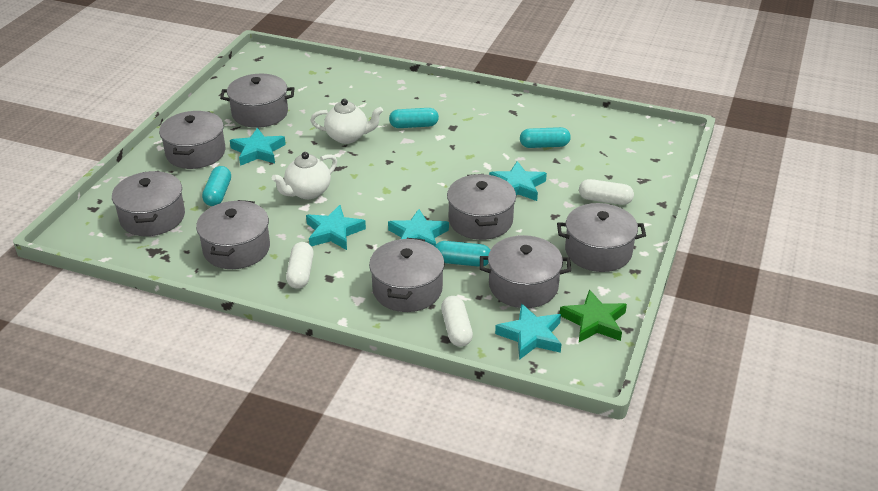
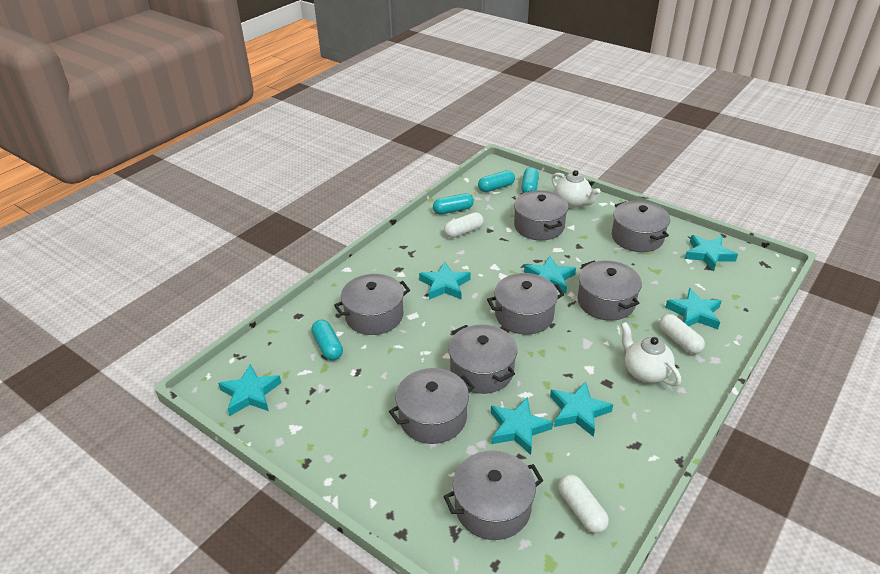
green star: [560,289,627,342] = 1 -> none = 0
turquoise star: [230,128,286,166] [306,205,366,250] [388,209,449,246] [489,161,547,201] [495,303,562,360] = 5 -> [218,364,281,416] [419,262,471,300] [491,397,553,455] [524,256,576,294] [550,381,613,437] [665,288,722,329] [685,235,738,271] = 7

